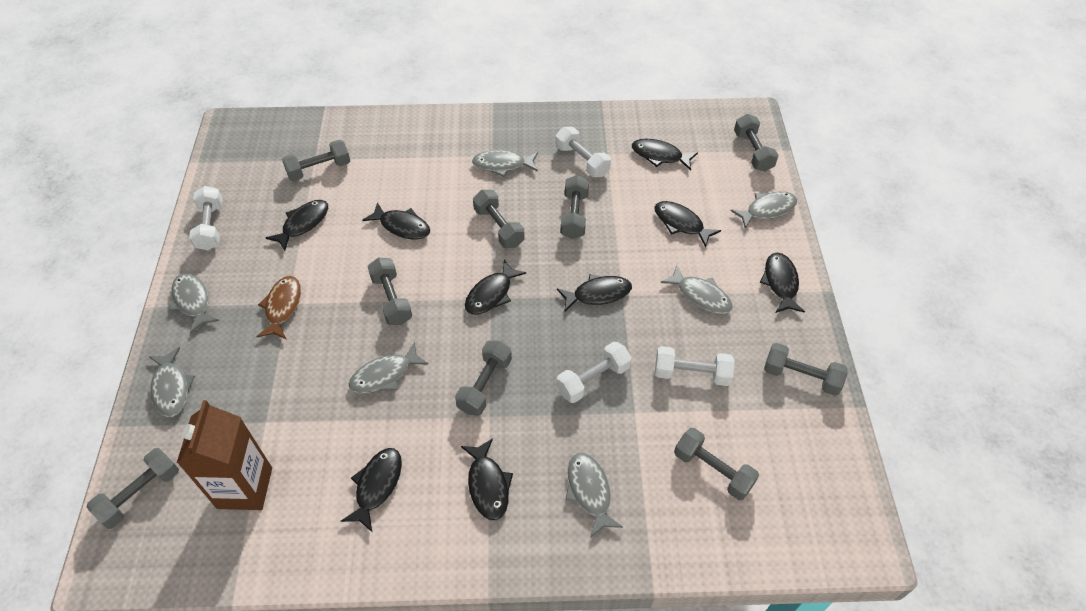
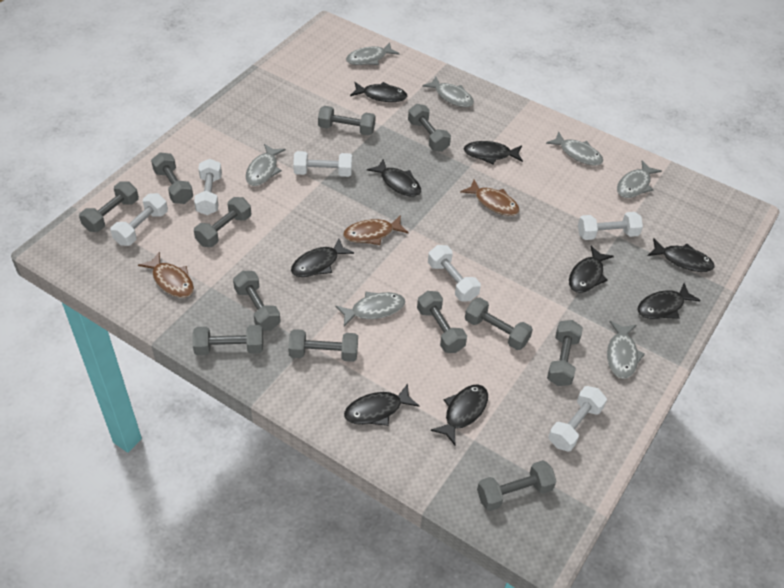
brown carton: [177,400,272,510] = 1 -> none = 0
brown fish: [257,276,301,339] = 1 -> [138,252,194,298] [343,215,409,245] [460,180,520,216] = 3
grey dumbbell: [87,448,179,529] [282,140,350,181] [368,258,412,325] [455,340,512,416] [473,190,524,248] [561,175,589,239] [674,428,759,500] [734,114,779,172] [764,343,848,396] = 9 -> [79,181,139,232] [151,152,193,204] [193,325,263,355] [194,197,251,247] [233,271,281,331] [288,329,358,362] [318,106,376,136] [408,104,451,152] [417,291,467,353] [465,298,533,350] [477,460,557,511] [547,320,583,386] = 12
white dumbbell: [189,186,223,250] [555,127,611,177] [556,342,632,403] [655,346,735,386] = 4 -> [110,193,168,246] [194,159,222,215] [293,151,352,177] [428,245,481,302] [548,386,607,451] [578,212,643,240] = 6

